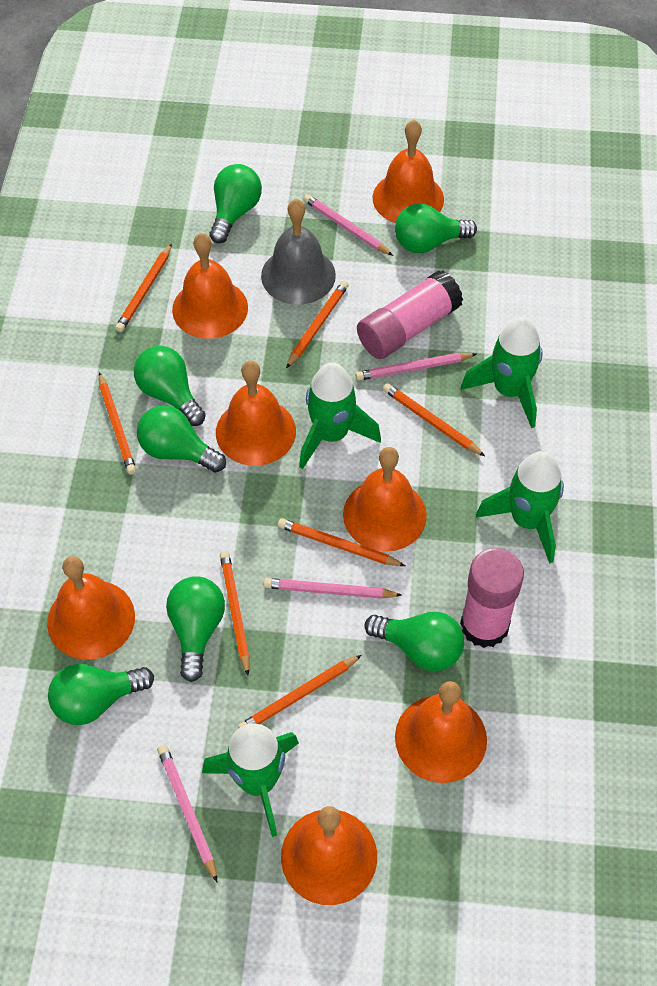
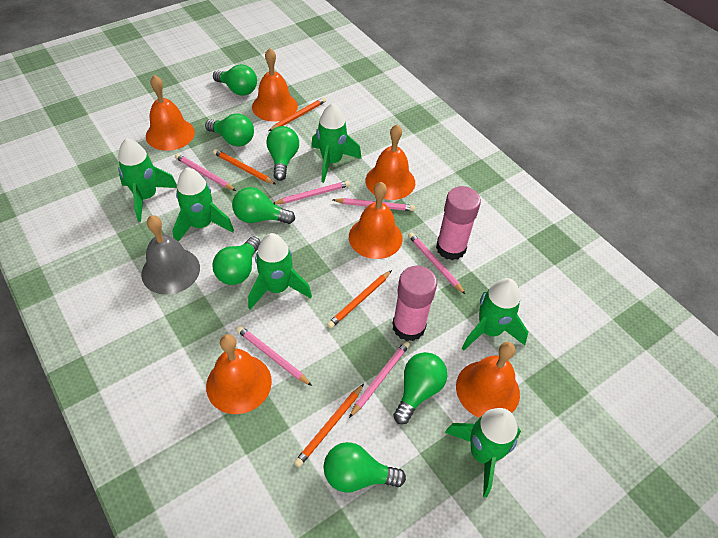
green rocket: [202,723,299,837] [299,362,381,469] [461,317,543,428] [476,451,564,564] = 4 -> [118,138,177,222] [172,167,234,242] [248,233,312,310] [311,103,362,183] [445,408,521,497] [461,278,528,351] = 6
orange bell: [47,556,135,660] [172,233,248,339] [216,361,296,466] [281,806,377,905] [343,447,427,552] [373,120,444,223] [395,681,487,783] = 7 -> [146,75,195,151] [206,334,272,414] [252,48,298,122] [349,182,403,259] [366,125,415,200] [456,342,520,418] = 6
orange pencil: [99,372,137,475] [115,244,172,332] [220,551,250,676] [238,655,362,728] [278,518,405,566] [286,281,349,368] [383,383,485,456] = 7 -> [213,149,276,184] [269,97,326,131] [294,384,364,467] [327,270,392,328] = 4
pink pencil: [157,745,218,883] [264,578,402,599] [303,194,393,256] [355,353,477,381] = 4 -> [175,154,236,191] [236,326,312,386] [274,181,350,204] [333,198,415,211] [349,341,410,418] [408,232,466,295] = 6

